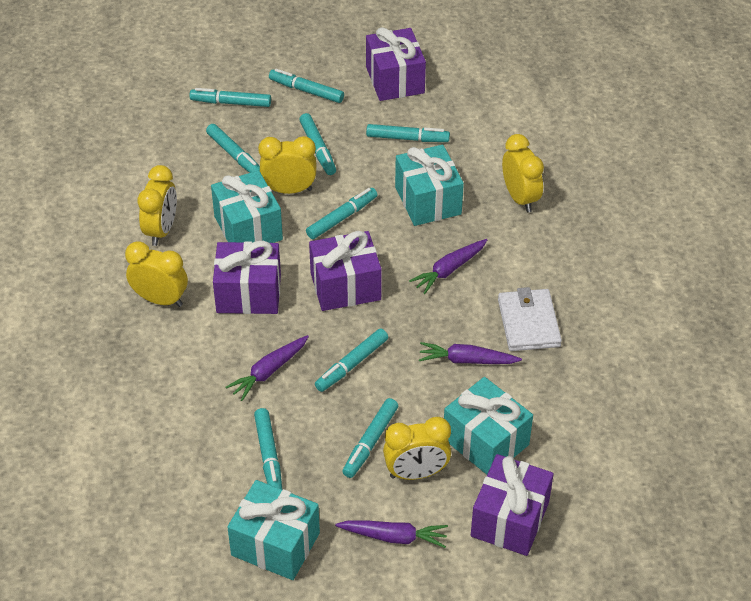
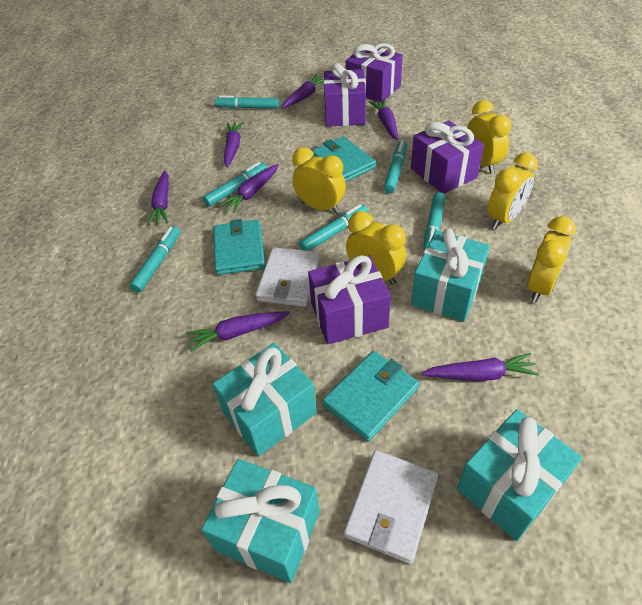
purple carrot: [225,335,309,401] [335,520,448,548] [409,239,487,294] [419,342,522,364] = 4 -> [147,170,169,225] [186,311,290,352] [219,164,279,213] [224,122,244,167] [281,75,324,109] [369,99,398,140] [421,353,539,381] = 7
turquoise marker: [189,88,271,107] [206,124,260,173] [254,408,282,489] [269,69,344,103] [299,113,336,175] [306,188,377,239] [315,328,388,392] [342,398,398,478] [366,124,450,142] = 9 -> [129,226,180,293] [203,162,267,207] [215,95,279,108] [299,204,368,251] [383,141,407,193] [423,192,445,251] = 6
turquoise wallet: none = 0 -> [214,219,265,275] [312,137,376,182] [322,351,419,441] = 3
white wallet: [498,287,562,351] = 1 -> [256,247,320,307] [344,450,438,564] = 2

